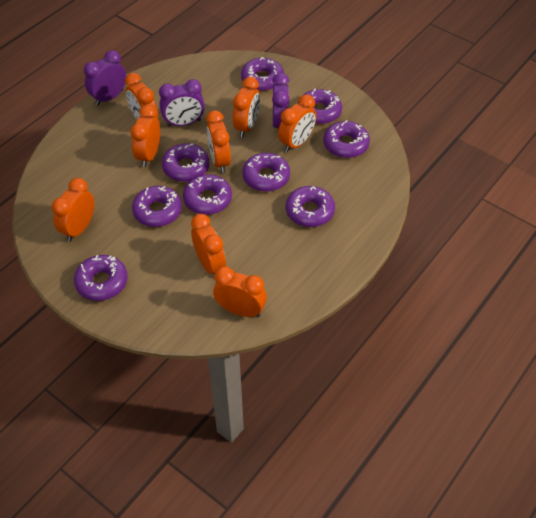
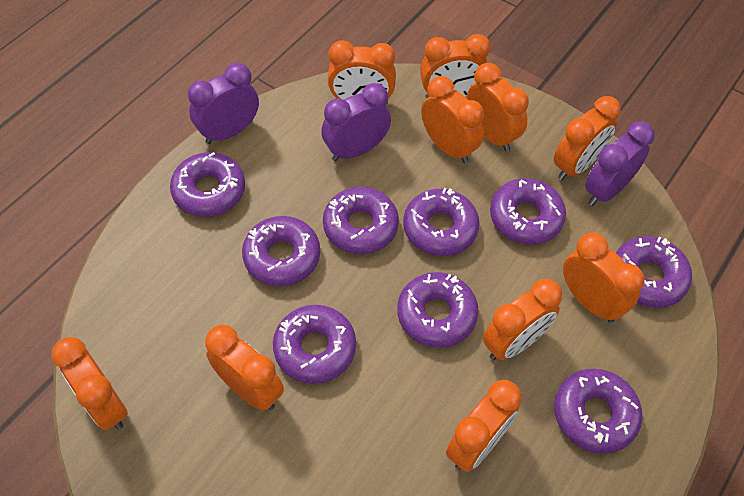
orange clock: [52,178,94,242] [125,73,158,120] [131,105,160,167] [191,214,226,275] [206,110,231,173] [213,266,267,317] [233,77,260,137] [278,94,316,152] = 8 -> [51,337,128,430] [205,325,284,411] [327,40,396,105] [420,34,490,99] [421,76,484,163] [446,380,522,472] [467,63,529,151] [483,279,562,360] [554,96,621,180] [563,233,645,323] = 10

